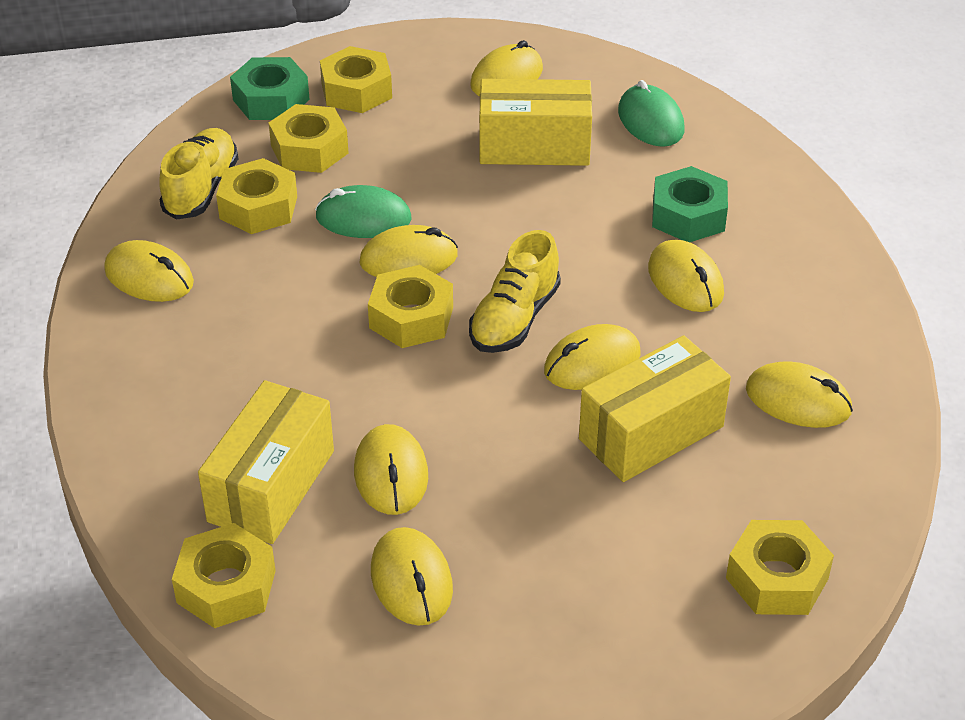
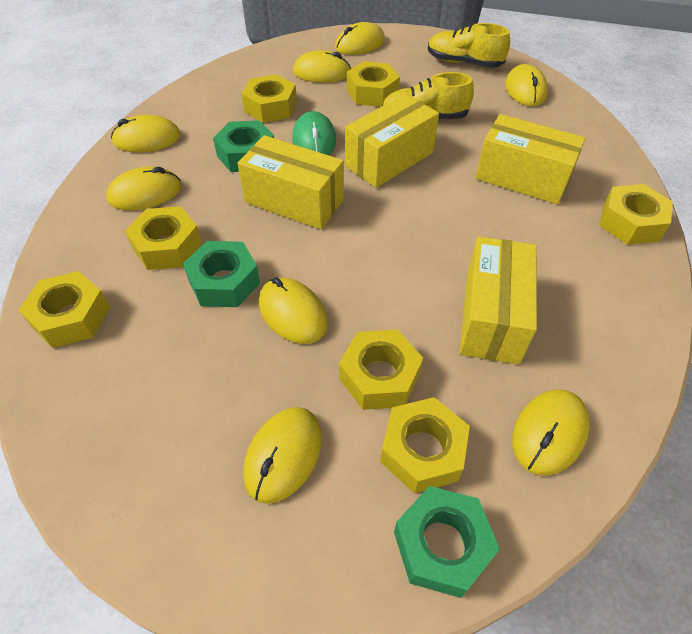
green mouse: [315,185,412,238] [618,80,684,147] = 2 -> [292,111,336,155] = 1
green nut: [230,57,310,120] [652,166,728,242] = 2 -> [183,241,260,307] [213,120,274,172] [394,486,500,598] = 3
yellow box: [198,380,334,544] [479,79,592,166] [579,335,731,482] = 3 -> [238,135,344,230] [345,94,439,188] [460,237,537,365] [475,114,586,204] = 4
yellow nut: [172,523,276,628] [216,158,297,234] [269,104,349,173] [320,46,392,113] [368,265,453,348] [726,520,834,615] = 6 -> [19,271,110,348] [125,206,202,270] [241,74,297,123] [339,329,423,410] [347,61,400,107] [380,397,470,494] [599,184,673,245] = 7

